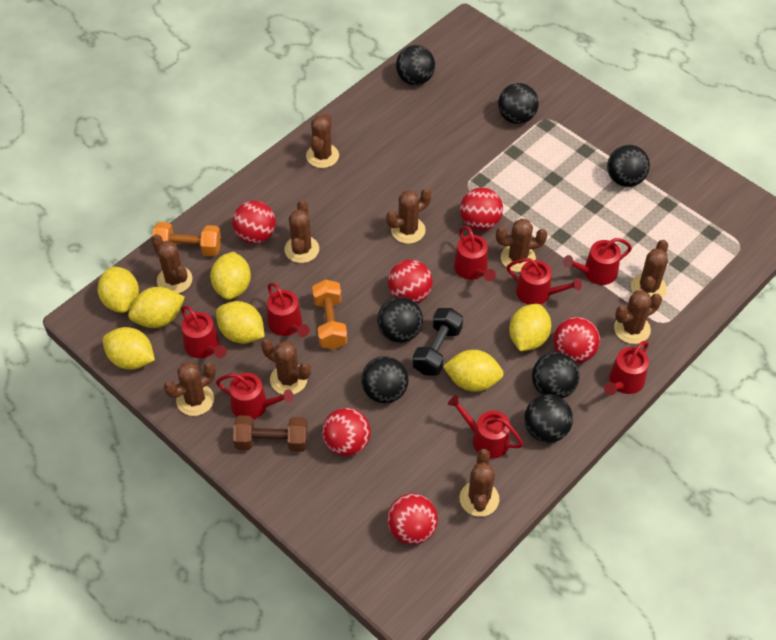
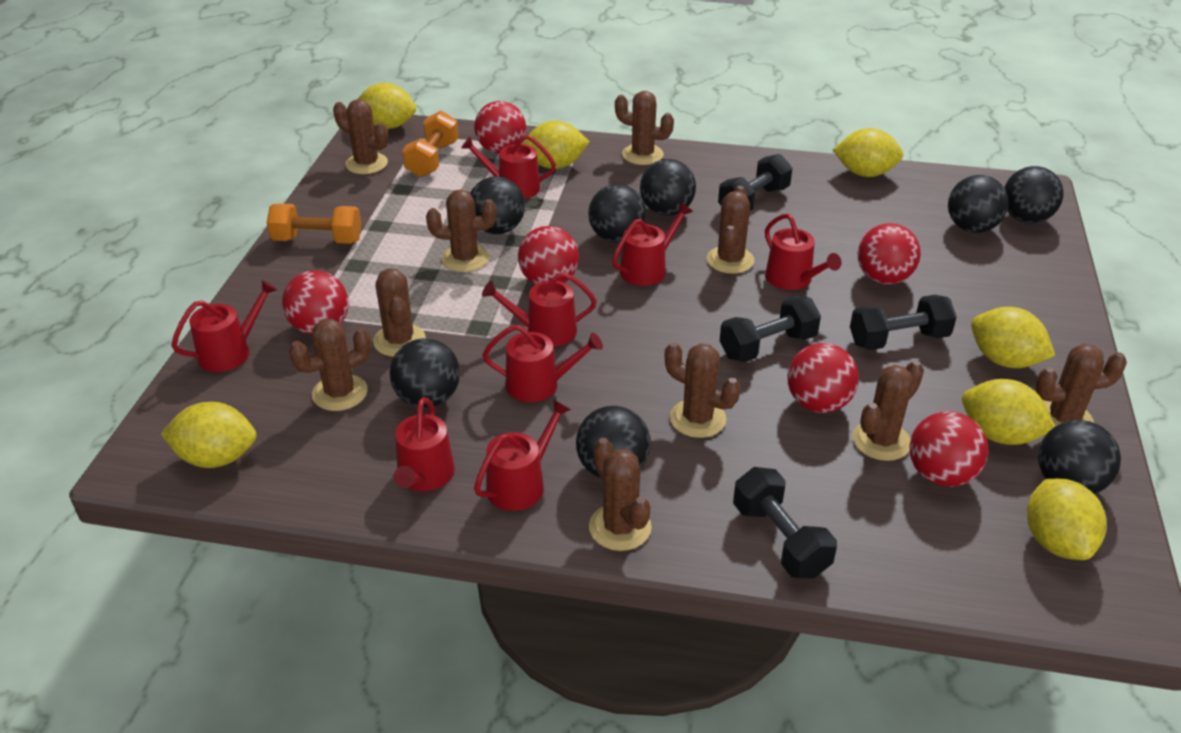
black ball: [361,356,409,403] [377,297,423,343] [396,45,435,85] [498,83,539,124] [524,394,573,443] [532,352,580,398] [607,145,650,187] = 7 -> [390,338,460,408] [470,176,525,234] [576,406,651,478] [588,184,646,243] [640,159,696,216] [948,175,1009,233] [1004,166,1064,223] [1038,420,1121,494] = 8
black dumbbell: [413,308,463,376] = 1 -> [718,154,793,211] [719,296,821,362] [733,467,837,578] [850,295,957,350] = 4
brown dumbbell: [233,415,308,452] = 1 -> none = 0

